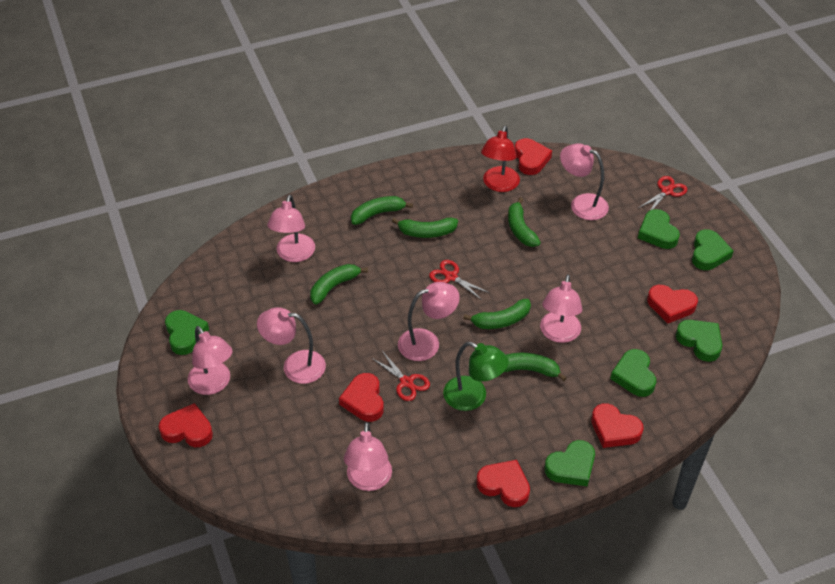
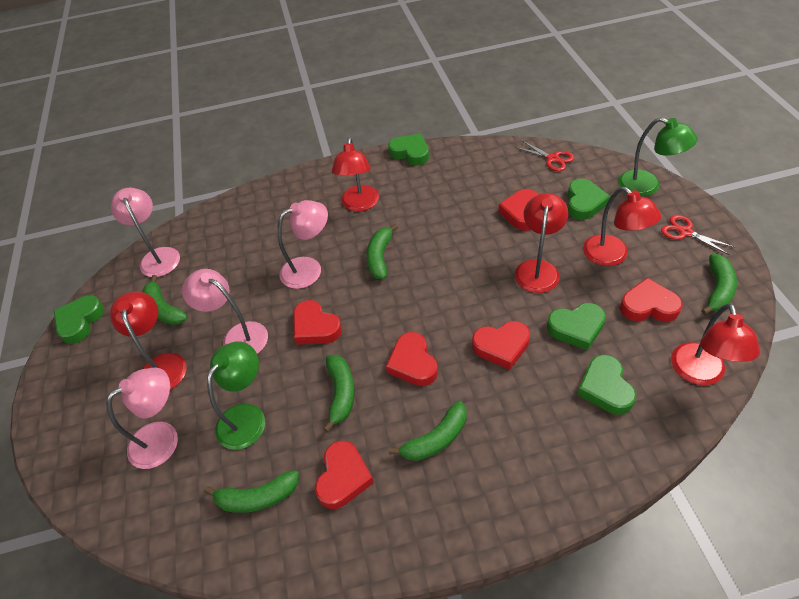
green heart: [165,310,209,355] [545,440,595,487] [610,349,656,397] [638,209,680,249] [676,320,722,362] [692,229,734,270] = 6 -> [54,295,104,344] [388,134,429,165] [547,303,606,350] [568,179,611,220] [577,355,636,415] = 5
green lamp: [443,342,509,411] = 1 -> [207,341,265,450] [618,117,698,196] = 2
pink lamp: [188,326,233,395] [257,307,326,384] [267,195,315,262] [344,422,392,491] [398,282,460,361] [540,274,582,343] [560,143,609,220] = 7 -> [106,367,178,469] [111,188,180,277] [182,269,268,354] [278,200,328,289] = 4
red lamp: [481,126,520,192] = 1 -> [110,291,187,390] [332,138,379,211] [515,193,568,293] [583,187,661,266] [671,303,760,385] = 5
red scissors: [372,351,430,401] [429,260,490,300] [639,176,687,210] = 3 -> [515,141,574,171] [661,215,734,255] = 2

